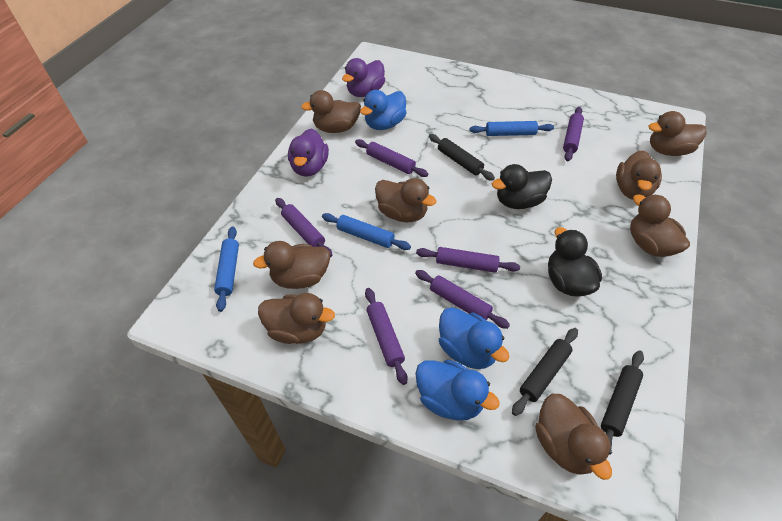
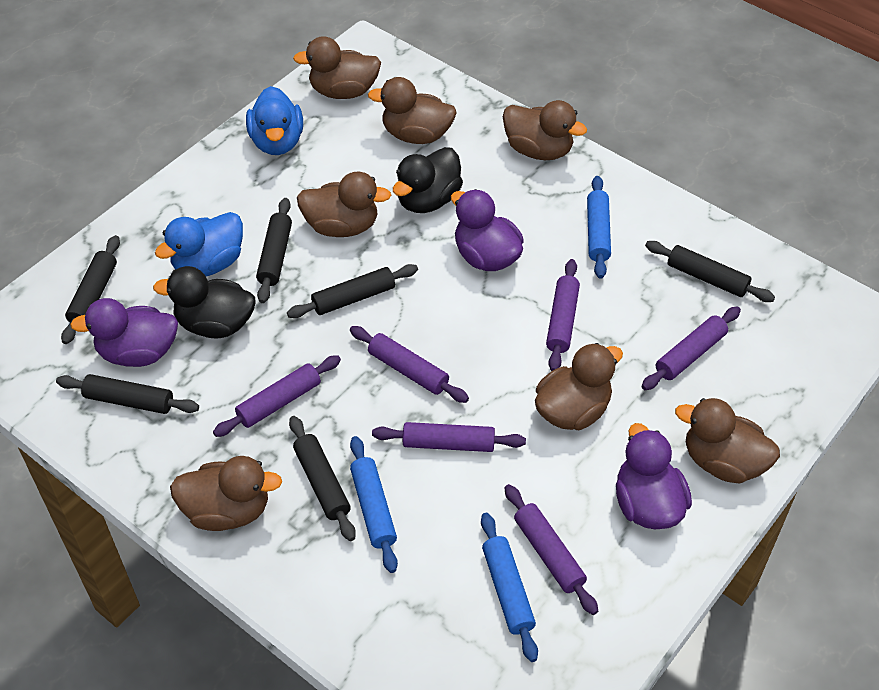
black rolling pin: [429,134,495,181] [512,328,578,416] [601,350,644,448] = 3 -> [56,374,199,414] [61,235,120,344] [256,198,292,303] [287,264,418,318] [289,416,356,541] [645,241,775,302] = 6
blue duck: [360,90,407,130] [415,360,500,421] [439,307,509,369] = 3 -> [155,212,243,277] [246,86,303,155] = 2
brown duck: [253,241,330,289] [258,293,335,344] [301,90,361,133] [375,178,436,222] [535,394,612,480] [616,150,662,200] [630,195,690,257] [649,111,707,156] = 8 -> [170,456,282,531] [293,36,381,99] [297,172,391,237] [368,77,456,144] [503,100,587,160] [535,343,623,430] [675,398,780,484] = 7
purple duck: [288,129,329,177] [342,58,385,97] = 2 -> [70,298,178,367] [451,189,524,271] [616,423,692,529] = 3

